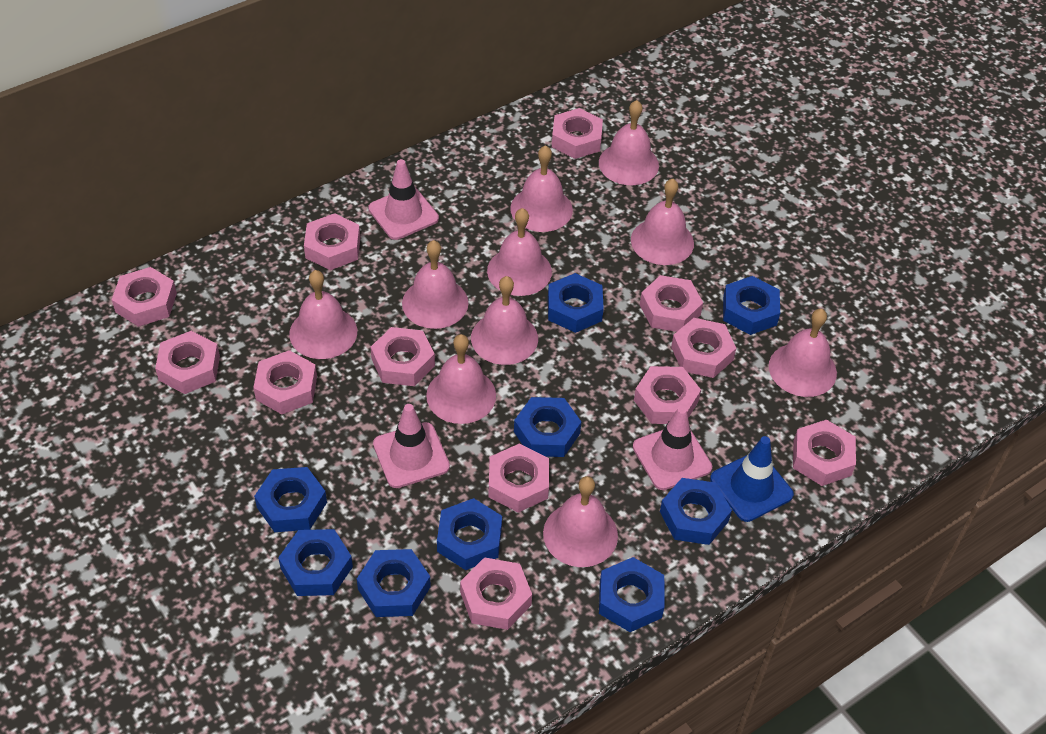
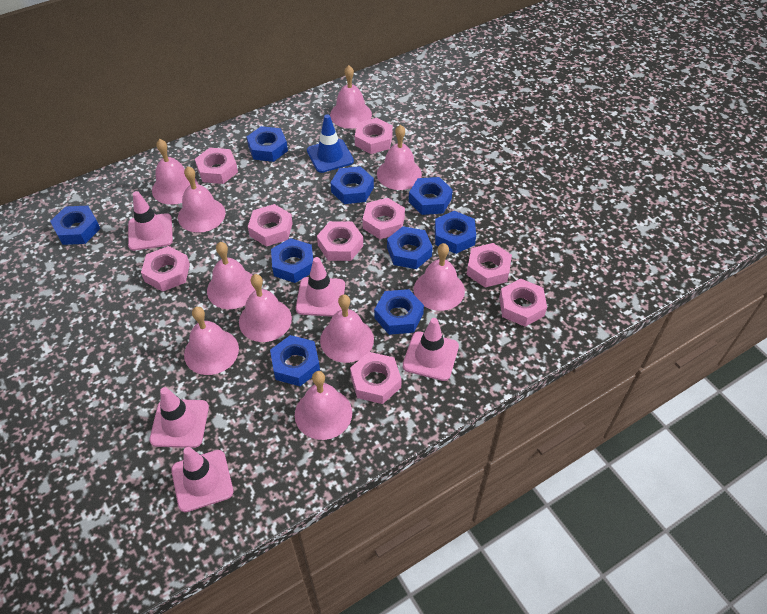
pink nut: [112,267,177,327] [155,331,220,394] [253,350,317,414] [304,213,360,270] [370,327,435,386] [460,557,532,630] [489,443,549,513] [552,108,603,159] [634,366,701,424] [640,275,703,332] [671,318,736,378] [793,420,856,486] = 12 -> [141,246,190,292] [195,148,238,184] [248,204,293,247] [317,221,363,261] [350,352,402,404] [355,118,393,154] [362,198,405,239] [467,243,512,287] [499,279,547,327] = 9
pink traffic cone: [368,159,439,240] [373,404,450,488] [633,406,712,490] = 3 -> [128,191,173,251] [150,387,209,448] [171,447,233,512] [296,257,345,317] [403,318,459,381] = 5

